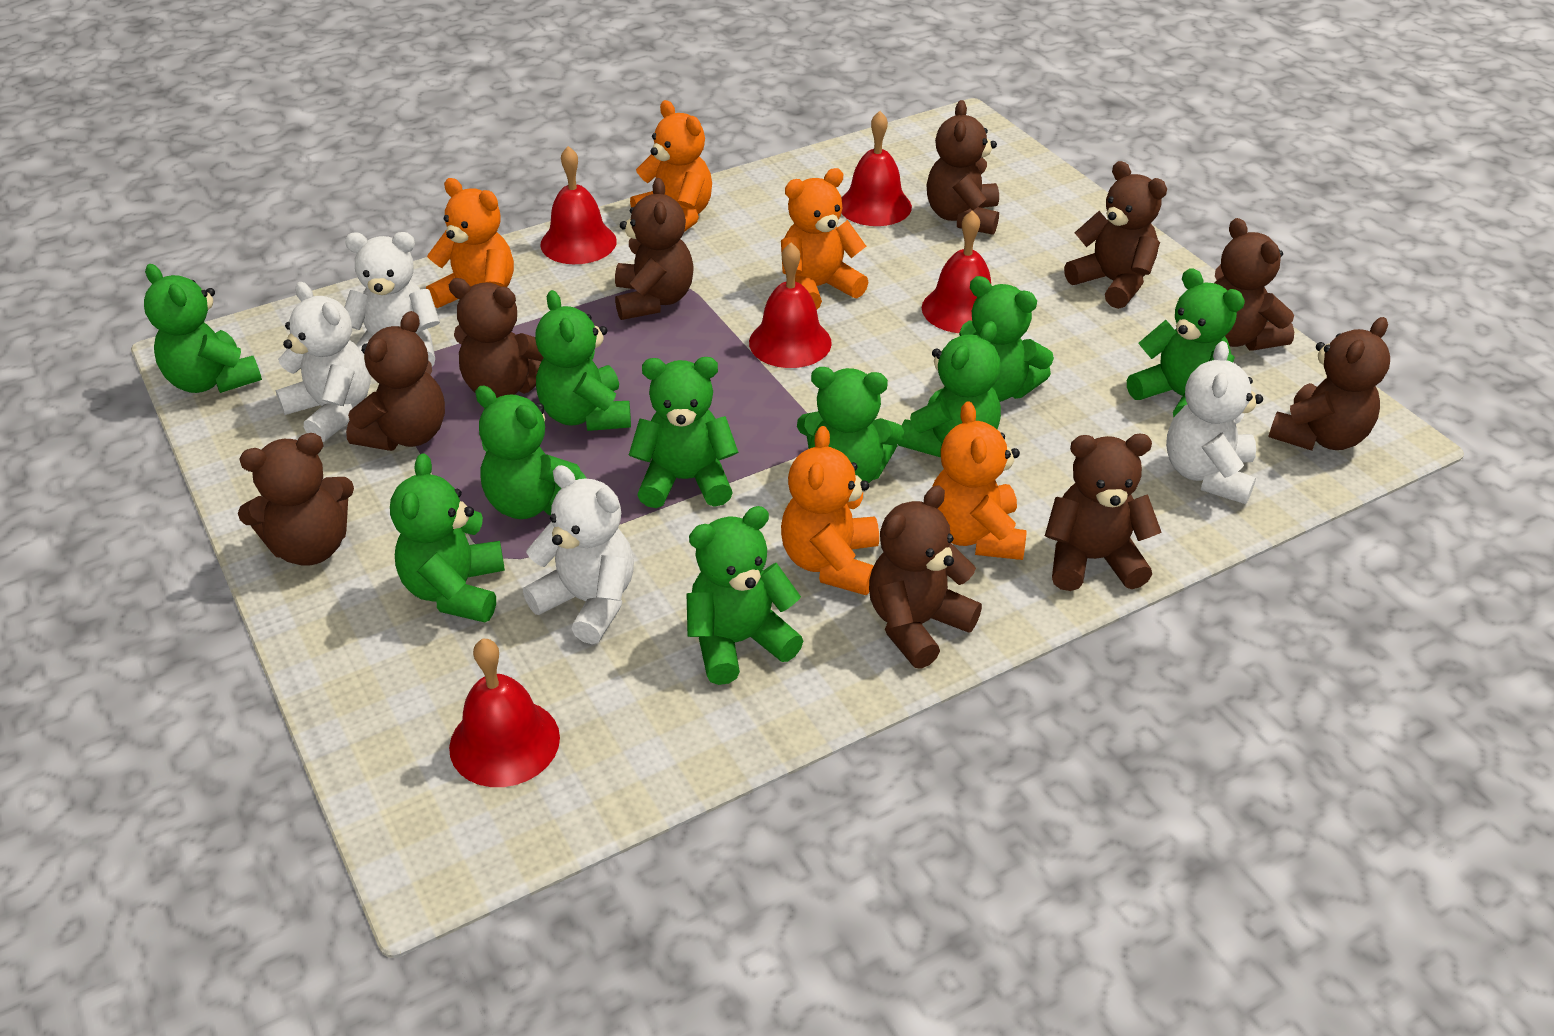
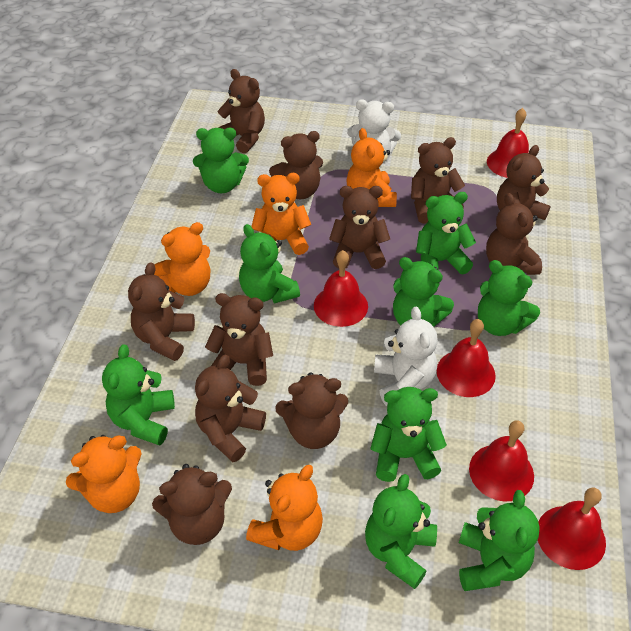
brown teddy bear: [238,433,354,566] [346,311,445,451] [449,278,544,398] [615,178,694,320] [869,486,982,669] [927,100,999,235] [1045,433,1162,591] [1064,161,1167,309] [1215,218,1294,350] [1268,317,1390,451] = 10 -> [128,262,195,361] [152,464,232,545] [195,355,266,462] [205,293,273,386] [217,69,265,153] [269,131,323,199] [275,372,348,449] [329,186,390,269] [411,137,465,224] [486,193,542,275] [497,145,551,235] = 11
green teddy bear: [144,264,262,393] [390,453,505,623] [475,386,587,519] [535,290,631,431] [629,357,738,508] [686,506,803,685] [797,367,904,483] [898,321,1001,457] [959,276,1054,402] [1127,268,1245,418] = 10 -> [102,344,175,446] [193,128,249,193] [239,224,300,303] [365,474,437,589] [370,387,447,482] [393,257,454,327] [416,192,476,274] [459,490,540,591] [478,260,540,336] = 9
white teddy bear: [275,282,371,442] [344,232,440,367] [523,465,634,644] [1166,341,1263,504] = 4 -> [347,99,401,159] [374,307,438,406] = 2

